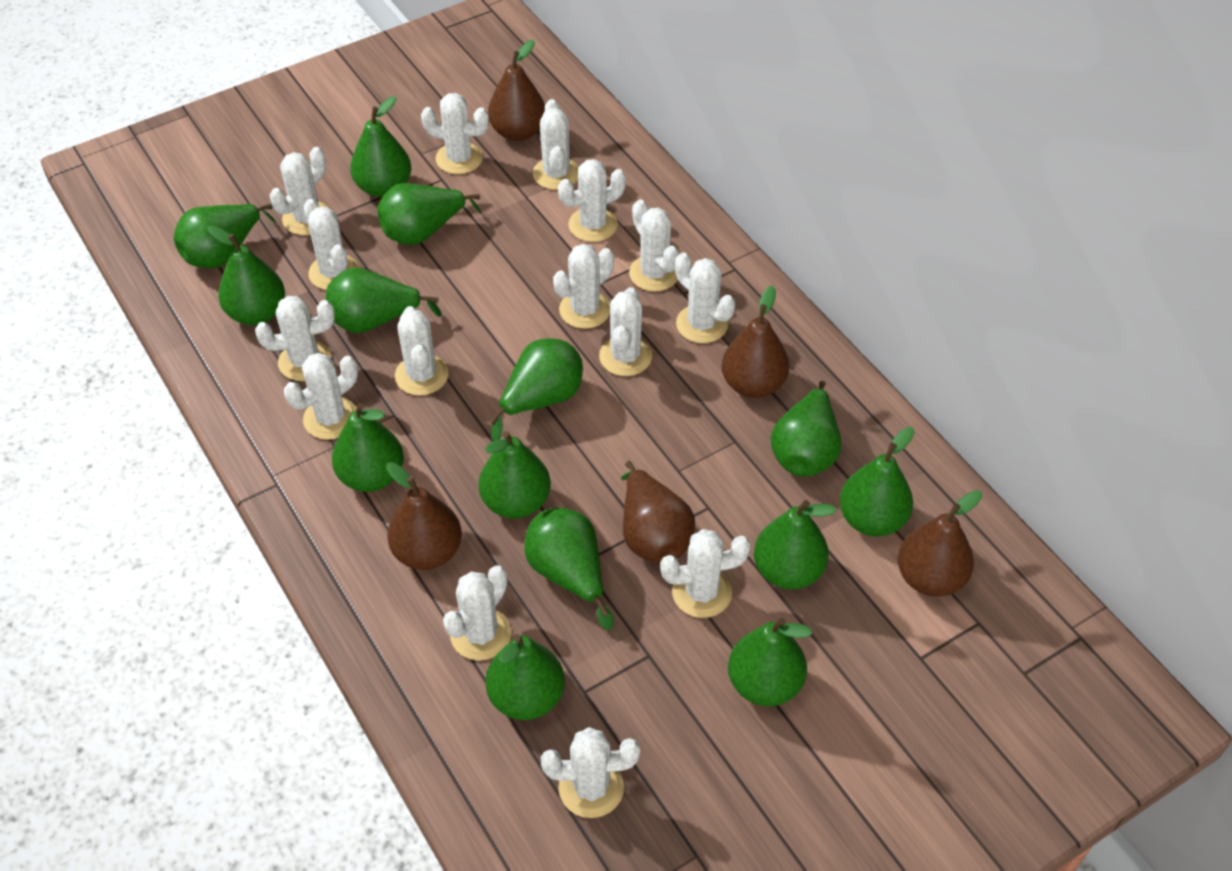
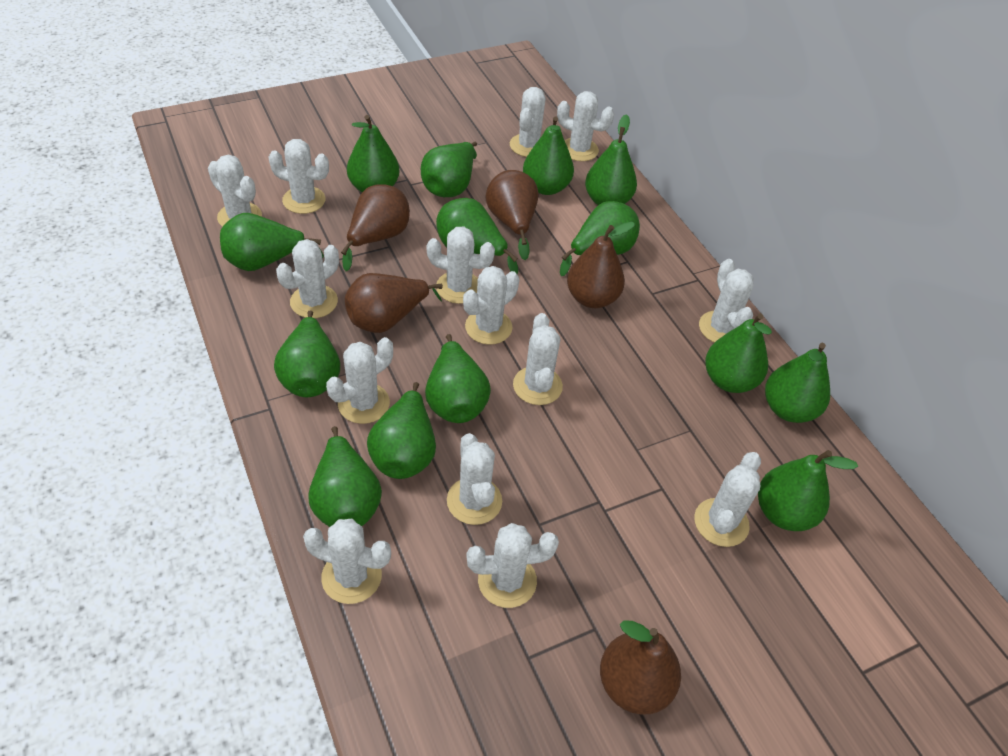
white cactus: [255,296,335,381] [270,147,330,235] [284,353,358,440] [304,199,359,290] [395,306,449,396] [421,93,489,174] [443,565,511,661] [533,99,579,190] [541,727,640,818] [553,244,614,329] [558,159,626,242] [599,287,652,376] [629,199,679,291] [660,529,751,618] [675,253,735,343] = 15 -> [208,155,262,227] [268,139,329,214] [276,239,339,318] [303,519,391,604] [326,337,393,424] [427,226,495,304] [447,433,502,525] [463,266,519,345] [466,523,559,608] [510,87,546,157] [513,313,563,405] [557,91,614,161] [694,452,761,547] [699,259,753,343] = 14

